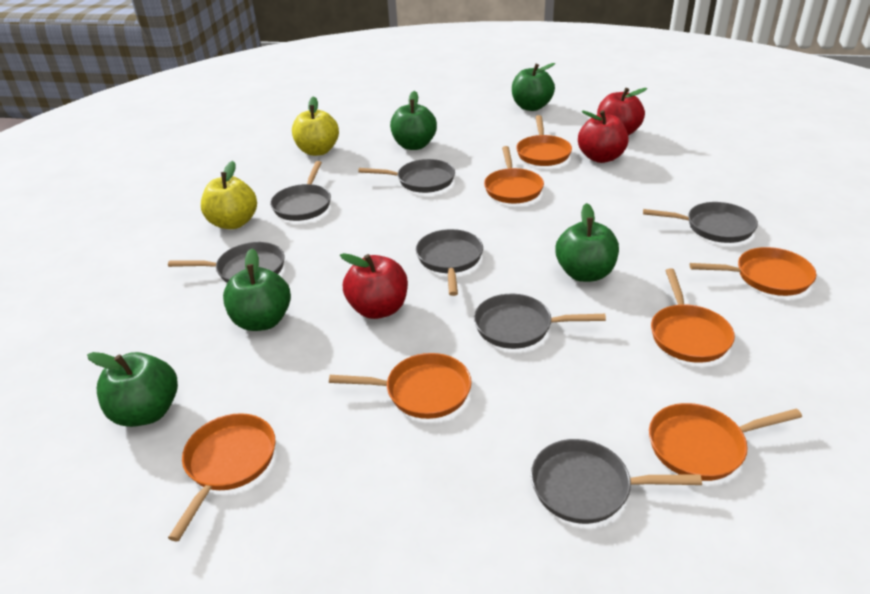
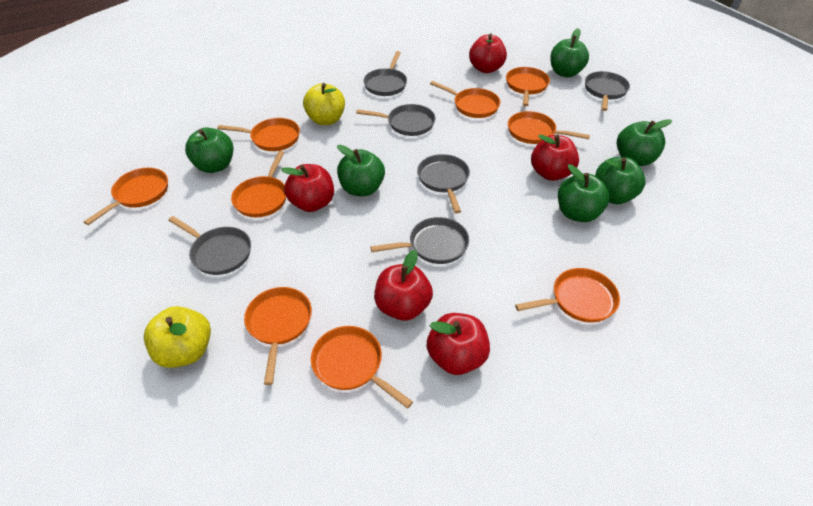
green apple: [87,352,178,427] [223,248,291,331] [390,91,437,150] [512,63,555,111] [555,203,619,282] = 5 -> [185,127,233,173] [337,145,385,196] [550,28,589,77] [558,164,610,222] [595,157,646,204] [617,119,672,166] = 6
grey pan: [168,242,284,283] [270,161,331,221] [358,159,455,193] [416,229,483,296] [474,294,606,349] [531,439,702,524] [643,202,758,243] = 7 -> [168,216,251,275] [356,104,435,136] [364,51,407,96] [371,217,469,264] [417,154,470,214] [585,71,630,111] = 6
orange pan: [168,413,276,541] [329,353,472,419] [484,146,544,203] [516,115,572,166] [649,403,802,481] [651,268,735,363] [690,247,816,296] = 7 -> [84,168,168,225] [217,118,300,151] [231,151,286,217] [244,287,312,385] [311,326,413,409] [430,81,500,118] [506,67,550,106] [508,111,590,144] [515,268,620,323] = 9
red apple: [340,253,408,319] [578,110,629,163] [597,88,647,136] = 3 -> [281,164,334,212] [374,250,433,321] [427,313,490,375] [469,33,507,73] [531,134,579,181] = 5

